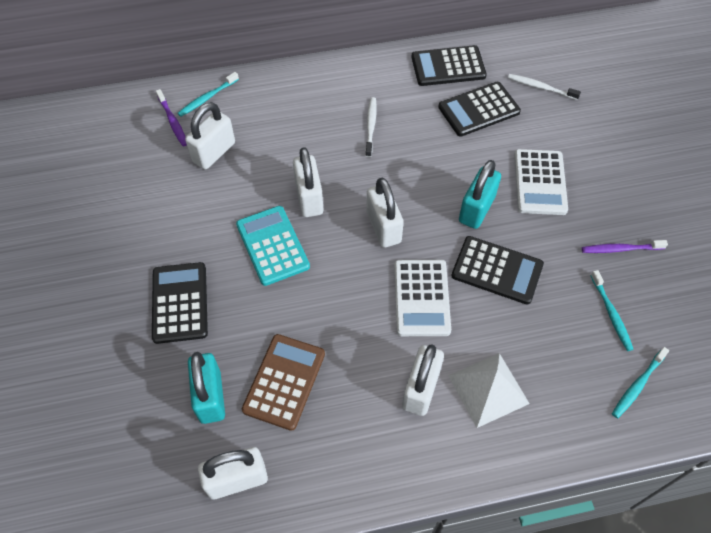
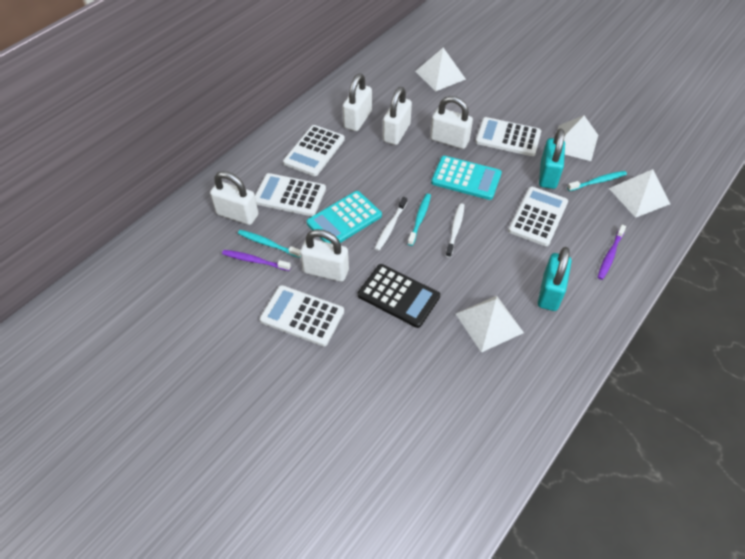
black calculator: [152,262,208,344] [411,45,487,86] [438,82,521,137] [451,236,544,305] = 4 -> [358,264,440,328] = 1
brown calculator: [242,334,325,431] = 1 -> none = 0
turquoise calculator: [236,206,310,286] = 1 -> [307,191,382,243] [431,156,502,200] = 2
white calculator: [394,260,451,336] [514,149,568,215] = 2 -> [255,173,326,216] [260,285,344,346] [283,125,345,176] [475,117,541,156] [508,187,568,246] = 5
white pyramid: [448,353,530,428] = 1 -> [415,48,466,92] [456,296,524,353] [557,115,598,161] [609,169,670,218] = 4

